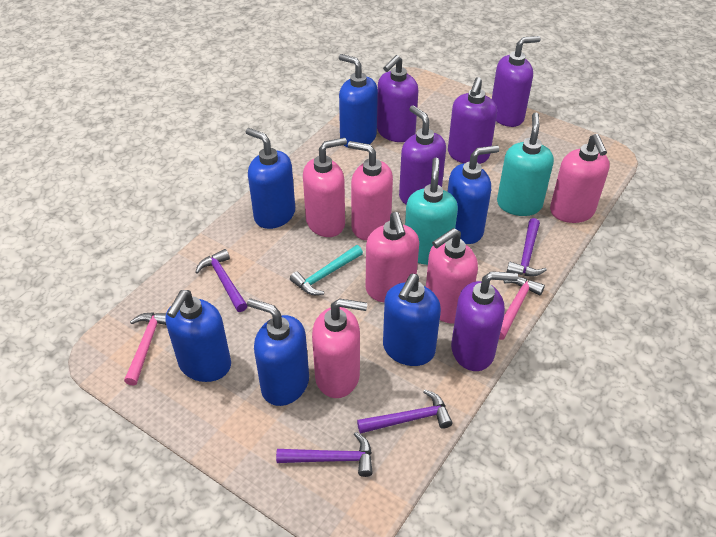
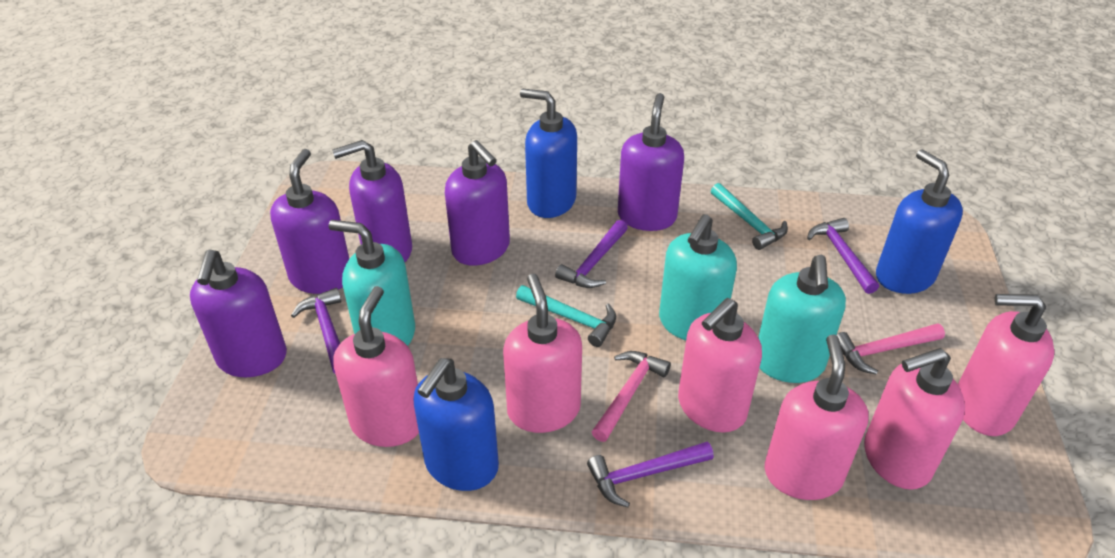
blue soap dispenser: [165,290,231,382] [246,128,295,229] [247,298,309,406] [339,54,378,148] [383,274,441,366] [447,145,499,244] = 6 -> [413,358,499,491] [520,89,577,218] [876,150,963,294] = 3
turquoise hammer: [290,245,363,295] = 1 -> [516,285,616,347] [711,183,788,250] = 2
turquoise soap dispenser: [405,157,458,265] [497,112,554,216] = 2 -> [329,220,415,346] [659,214,737,340] [758,255,846,383] = 3

